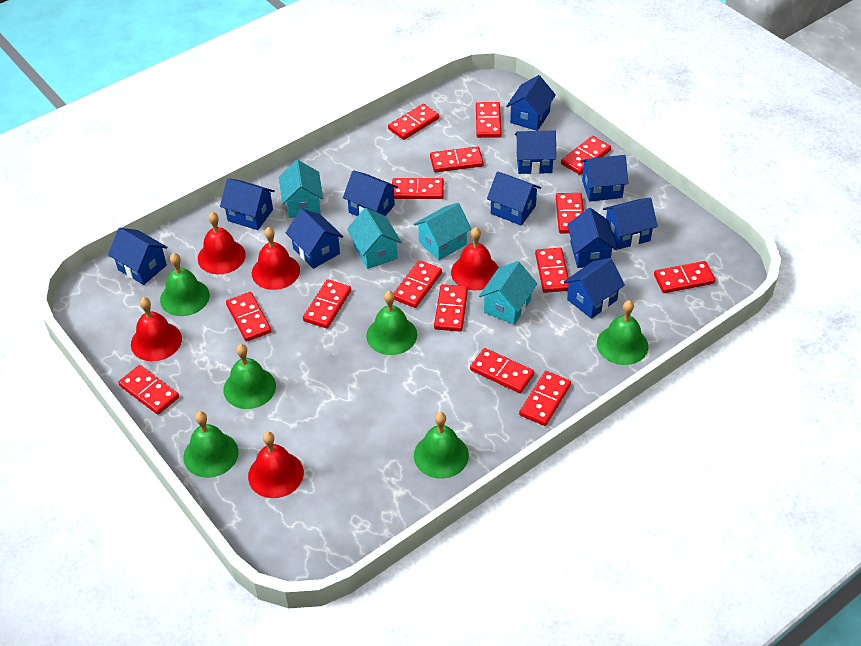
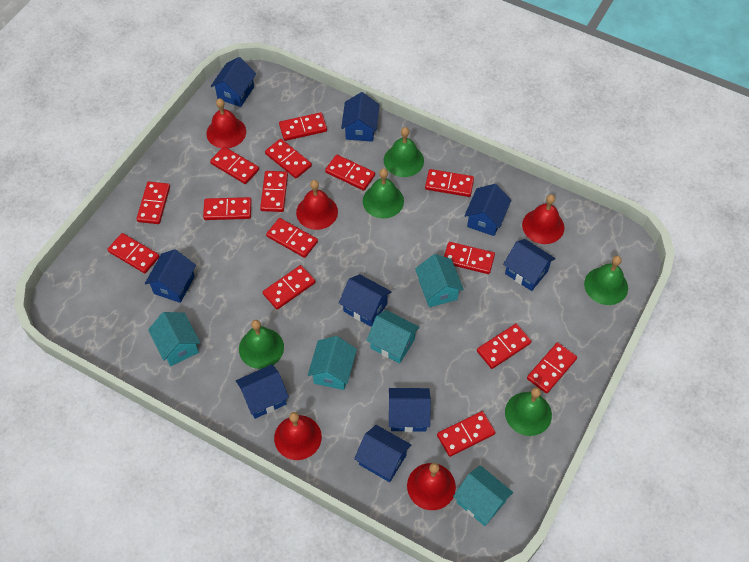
blue house: [108,228,168,285] [220,178,275,230] [286,209,343,269] [343,170,398,216] [487,171,541,225] [506,75,556,131] [515,131,556,174] [564,258,625,319] [567,208,617,268] [581,155,628,202] [603,198,658,249] = 11 -> [145,249,196,303] [211,57,256,107] [236,364,289,419] [339,274,392,327] [341,92,380,142] [354,425,411,482] [389,388,431,432] [464,184,511,236] [503,239,556,291] = 9
green bell: [160,253,210,316] [184,411,238,478] [223,344,276,409] [366,291,417,355] [414,412,469,479] [597,300,648,365] = 6 -> [239,320,284,369] [363,169,404,219] [384,127,424,177] [505,387,552,436] [584,256,628,305] = 5
turquoise house: [279,160,323,218] [347,208,402,269] [414,203,472,260] [479,261,537,325] = 4 -> [148,312,200,366] [308,336,357,390] [366,310,420,363] [415,254,464,307] [453,465,513,526] = 5

